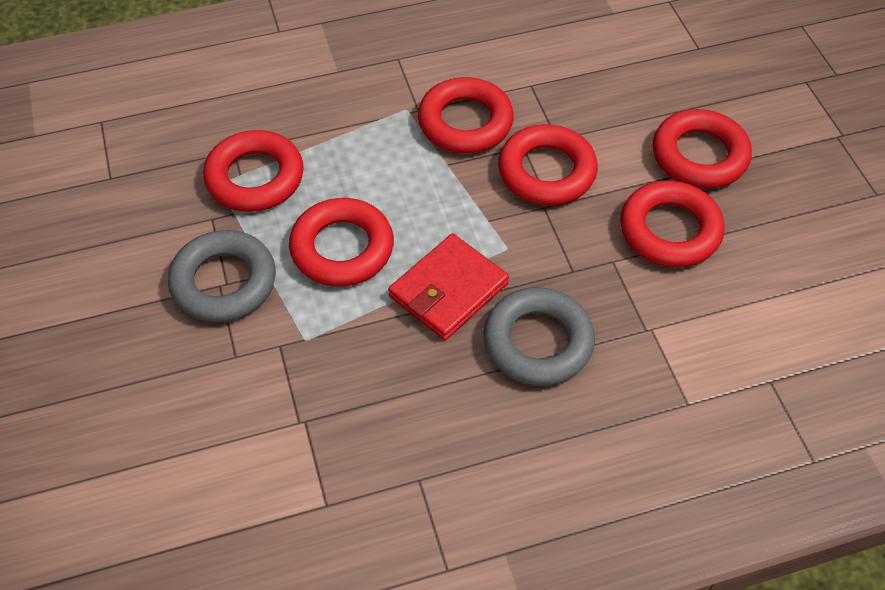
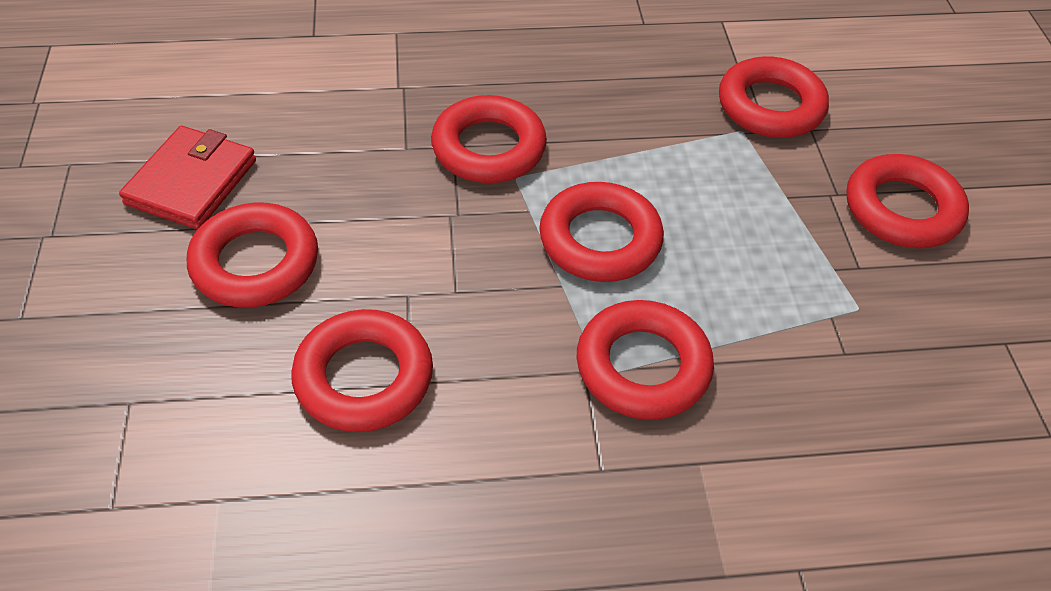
grey ring: [168,230,276,322] [484,287,595,386] = 2 -> none = 0
red ring: [203,130,304,212] [289,198,394,287] [418,77,514,154] [498,124,598,205] [620,181,724,267] [653,109,752,189] = 6 -> [187,203,318,308] [291,309,433,432] [431,95,547,183] [539,182,664,282] [577,300,714,420] [719,56,829,138] [846,154,969,248] = 7

